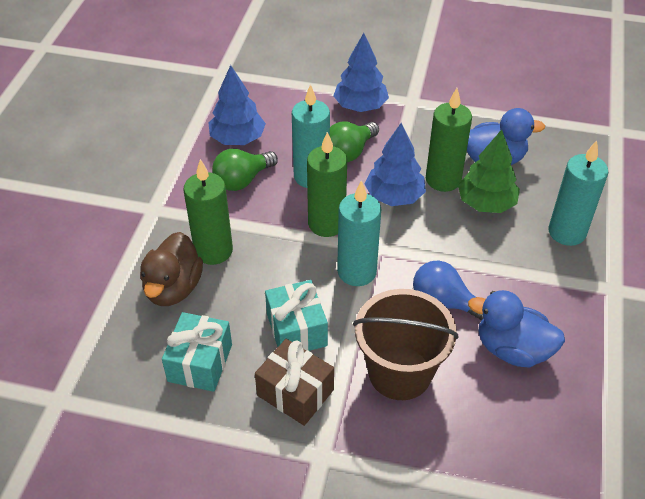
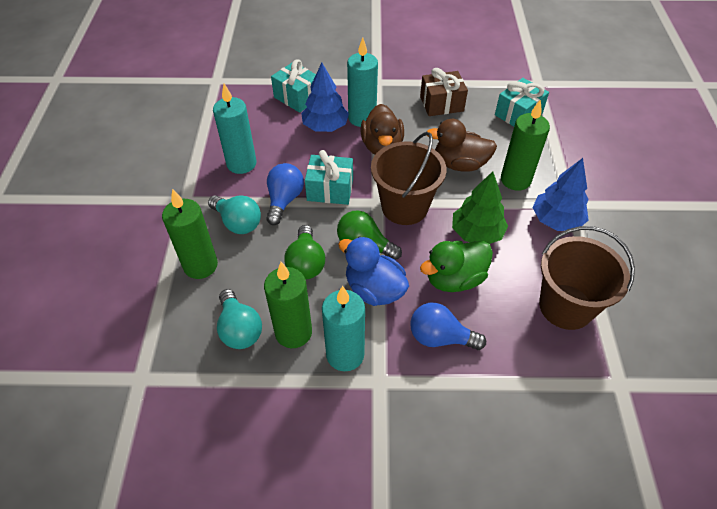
blue duck: [467,108,545,165] [468,290,565,368] = 2 -> [338,236,409,306] = 1
blue light bulb: [413,260,483,320] = 1 -> [266,163,304,225] [411,303,486,350] = 2
blue tree: [209,65,266,145] [333,33,389,112] [365,123,426,206] = 3 -> [301,63,349,132] [532,158,589,231] = 2
brown bucket: [353,289,458,400] = 1 -> [371,132,446,225] [539,226,635,330] = 2
brown duck: [140,232,203,306] = 1 -> [361,104,404,154] [427,119,497,172] = 2
green duck: none = 0 -> [420,241,493,292] = 1
turquoise gift: [162,312,232,392] [265,280,328,351] = 2 -> [271,59,316,113] [305,150,353,205] [495,78,549,126] = 3
turquoise light bulb: none = 0 -> [208,195,261,234] [217,289,262,349] = 2

